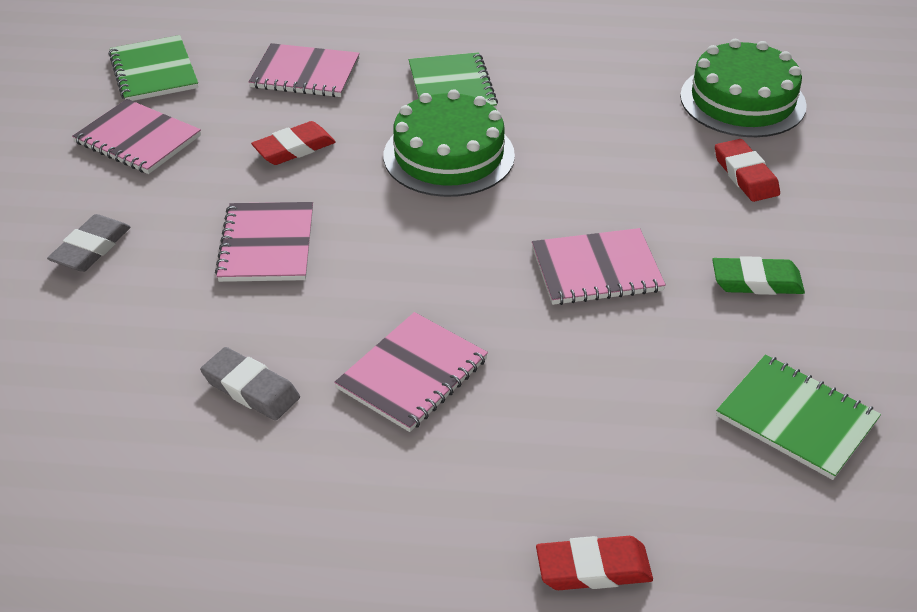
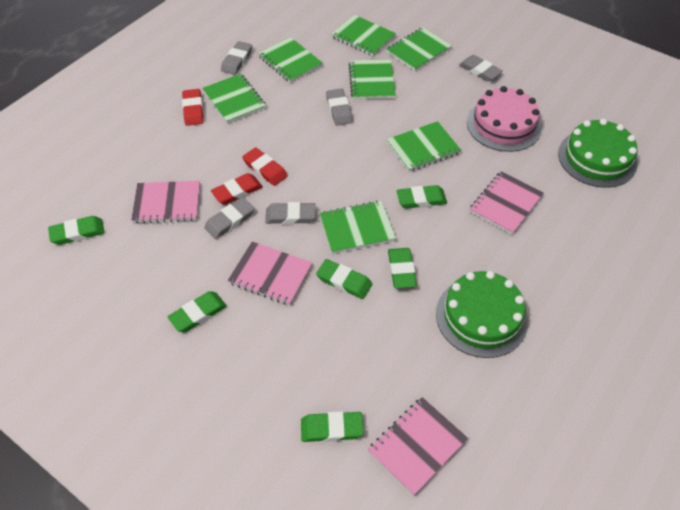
green eraser: [712,256,805,295] = 1 -> [48,216,105,245] [168,291,227,332] [301,411,364,442] [316,259,372,299] [388,248,417,288] [396,185,447,209] = 6
green notebook: [109,35,198,101] [409,52,498,108] [716,355,881,480] = 3 -> [203,74,266,124] [258,37,323,83] [320,200,396,254] [331,15,396,56] [348,59,396,99] [386,27,452,71] [387,121,461,172] = 7
grey eraser: [47,214,131,272] [200,347,300,421] = 2 -> [204,198,255,239] [221,41,252,75] [265,202,315,224] [326,89,353,126] [459,55,503,81] = 5
pink cake: none = 0 -> [467,86,542,152] = 1
pink notebook: [72,99,201,174] [215,202,313,282] [249,43,360,97] [334,312,488,432] [532,228,666,305] = 5 -> [131,181,200,224] [228,242,312,305] [368,397,468,496] [470,171,544,234] = 4

